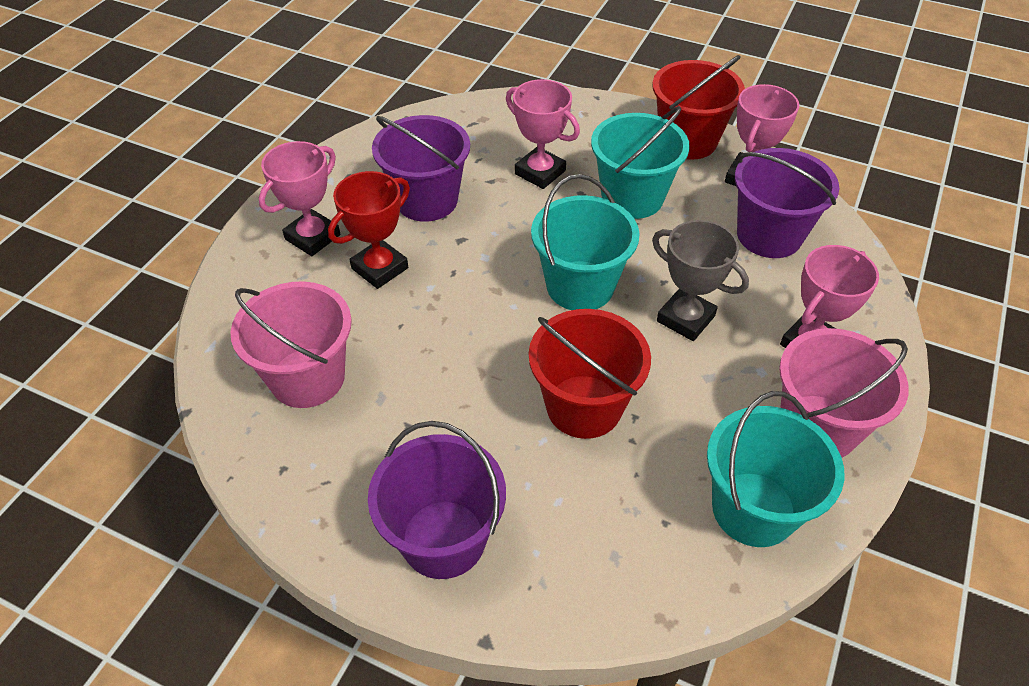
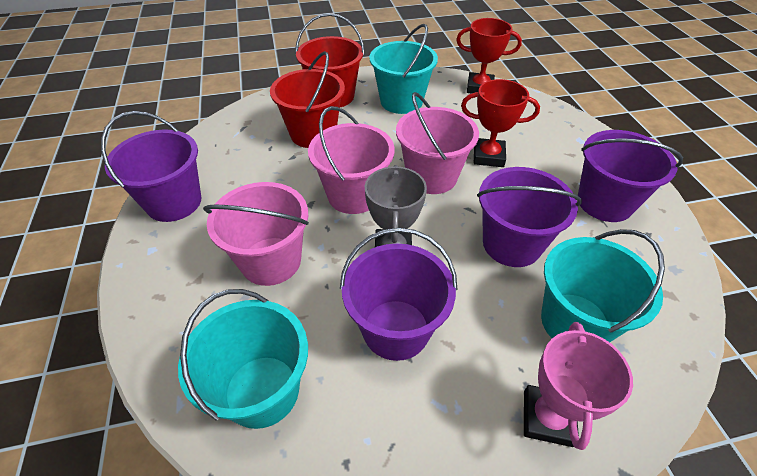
pink bucket: [231,281,352,408] [779,328,909,458] = 2 -> [203,182,309,286] [308,106,395,214] [396,92,479,194] = 3
pink trophy: [259,141,340,256] [506,79,580,189] [725,84,799,186] [780,245,879,348] = 4 -> [524,322,633,450] = 1
purple bucket: [368,421,506,579] [372,115,470,222] [735,148,839,258] = 3 -> [101,111,202,222] [340,228,458,361] [477,167,582,267] [578,130,683,222] = 4
red trophy: [328,171,410,289] = 1 -> [456,18,522,94] [461,79,540,167] = 2

